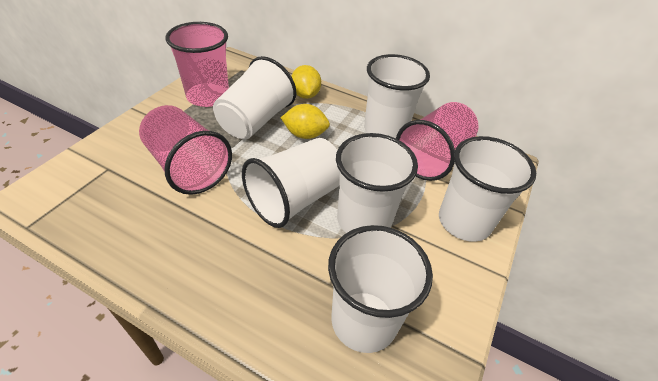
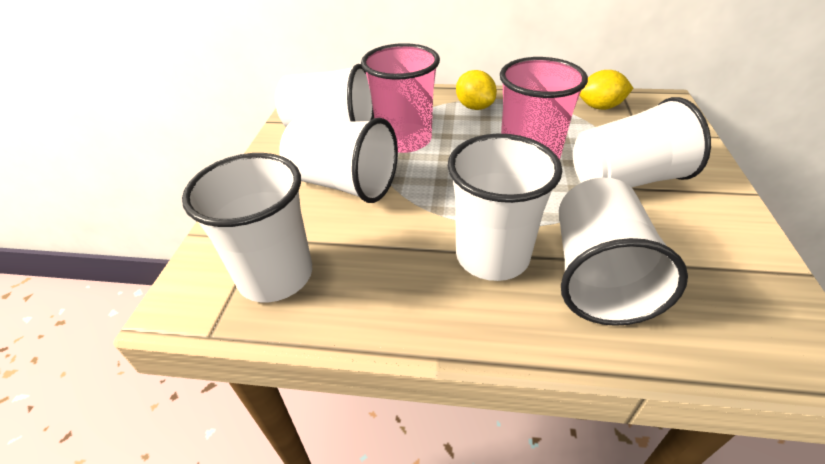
pink cup: [139,105,232,195] [165,22,229,107] [396,102,479,181] = 3 -> [361,43,440,153] [500,57,588,160] = 2

